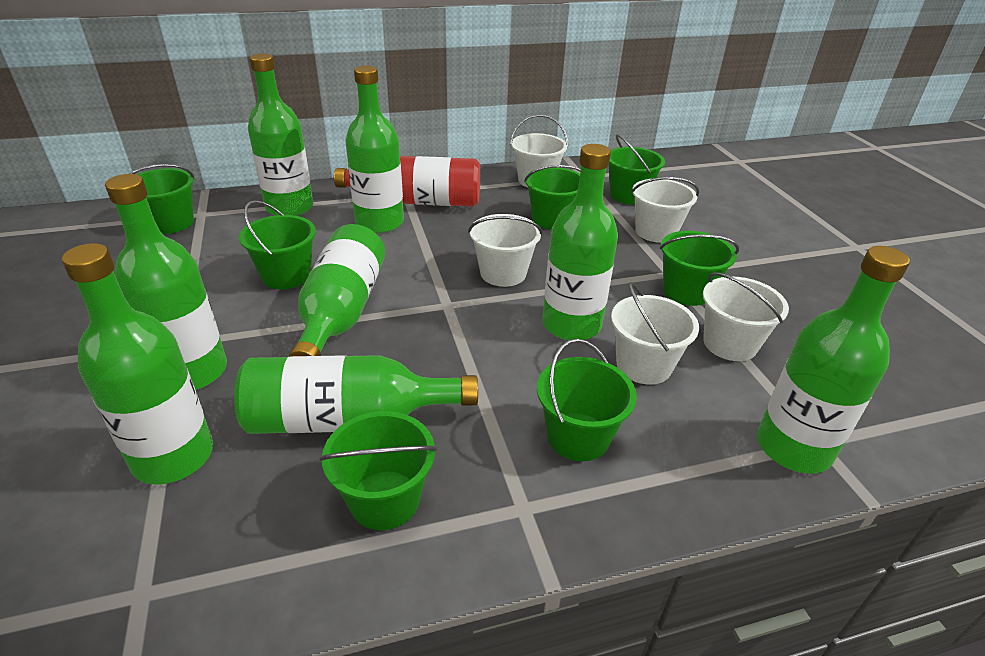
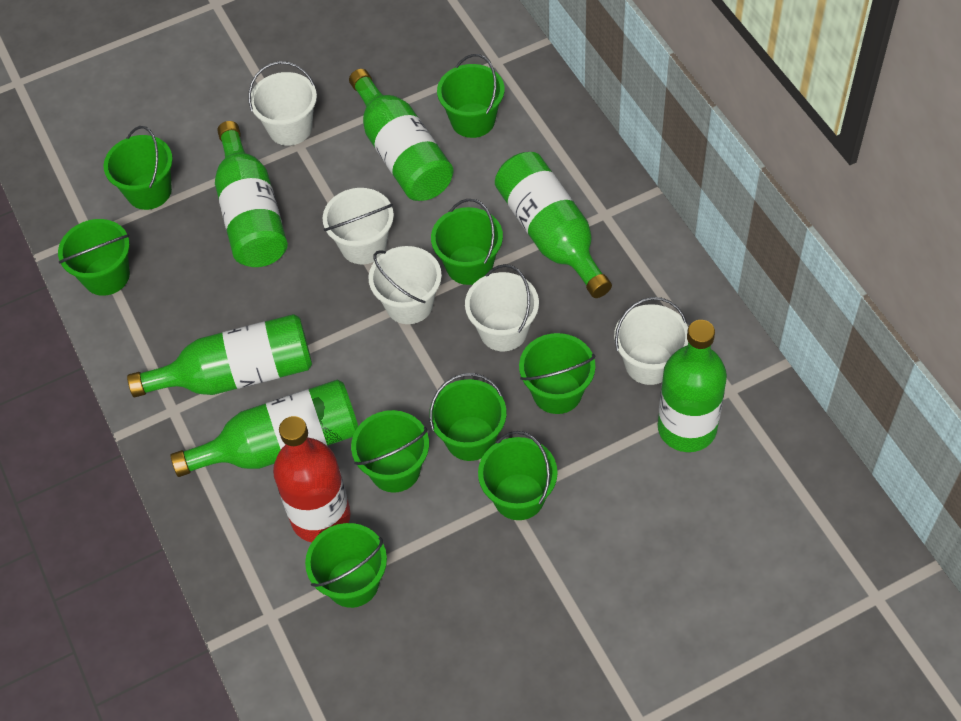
green bottle: [62,243,213,484] [105,174,227,390] [234,355,478,434] [248,53,313,216] [289,224,385,357] [345,65,404,233] [542,144,618,340] [757,246,910,474] = 8 -> [127,314,312,397] [170,380,358,477] [215,121,288,267] [349,69,454,201] [495,152,612,298] [658,320,727,452] = 6
green bucket: [130,164,194,234] [239,200,316,289] [320,411,437,530] [524,165,581,230] [537,339,637,461] [609,134,665,205] [660,231,739,306] = 7 -> [58,219,130,296] [104,126,173,210] [305,523,387,608] [351,410,429,493] [429,373,506,461] [431,199,503,285] [437,54,505,138] [478,431,558,520] [519,333,596,414] = 9

